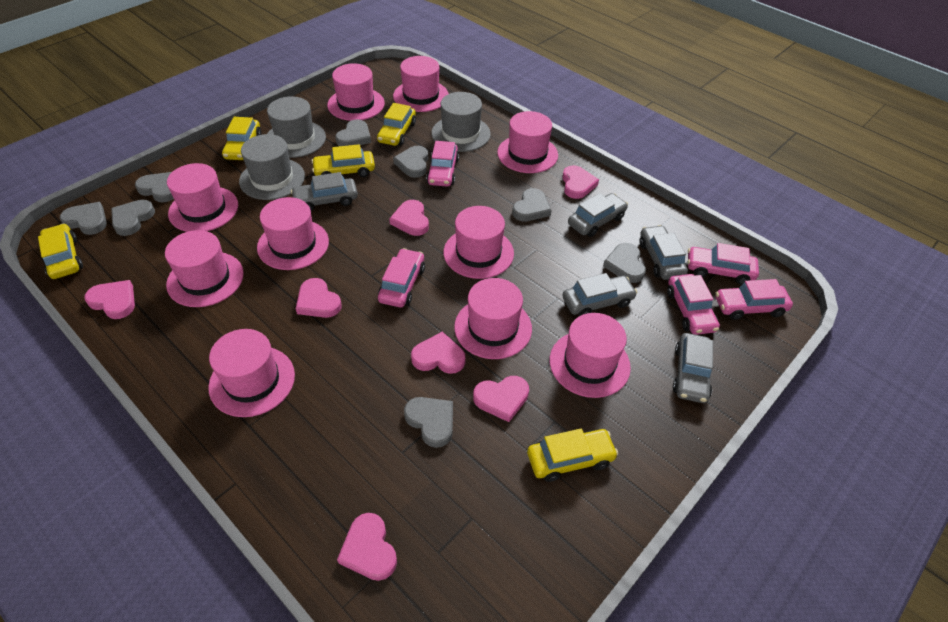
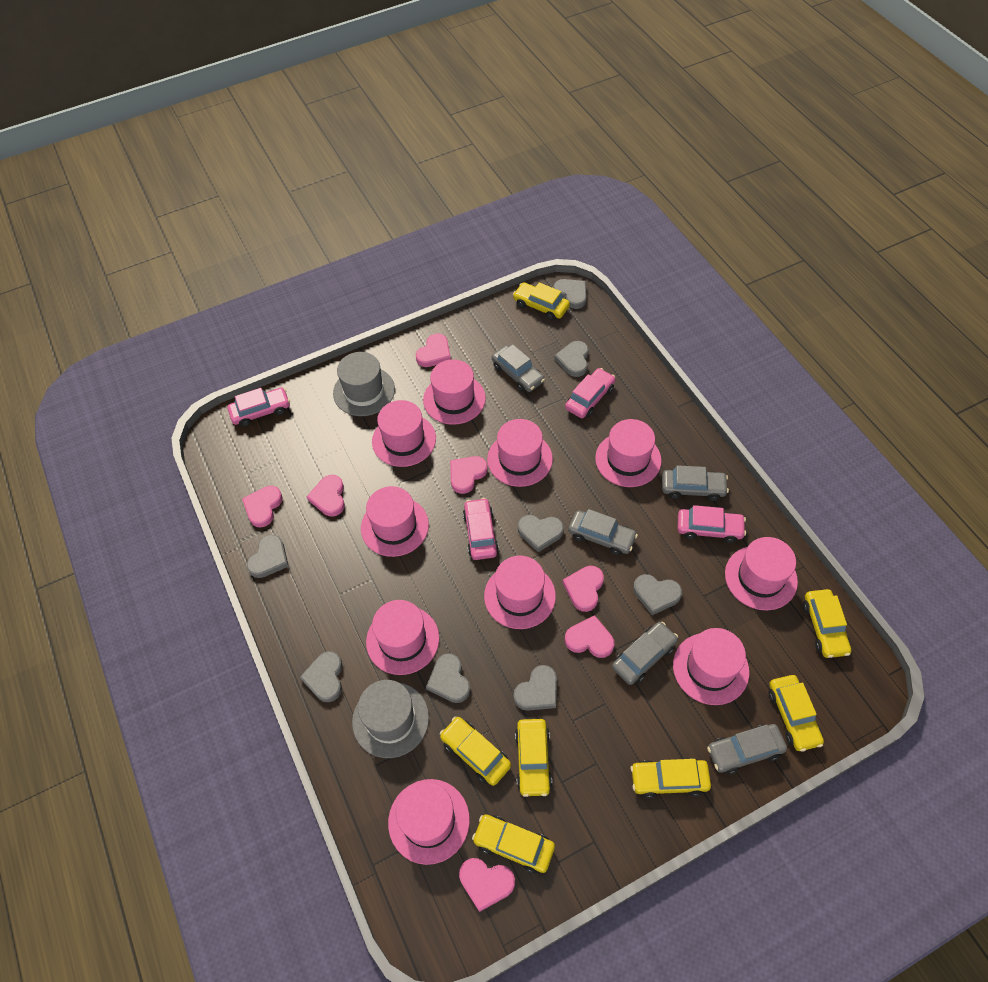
grey hat: [239,134,305,200] [267,96,326,158] [431,92,491,152] = 3 -> [333,352,395,416] [352,680,429,758] = 2
pink car: [378,248,425,307] [426,141,459,187] [667,274,720,335] [687,243,759,285] [716,279,793,320] = 5 -> [227,387,290,427] [463,498,499,560] [565,368,615,418] [678,505,746,543] = 4
yellow car: [38,223,83,279] [222,117,261,160] [311,144,375,177] [377,103,416,146] [527,429,618,482] = 5 -> [440,717,511,786] [472,814,555,873] [513,282,570,320] [515,719,552,797] [631,758,711,798] [769,675,824,752] [803,589,851,658] = 7

